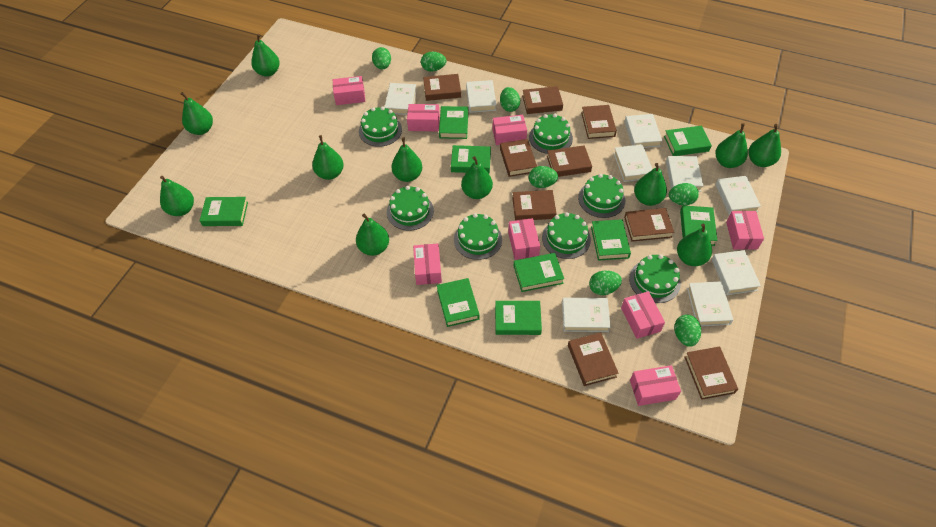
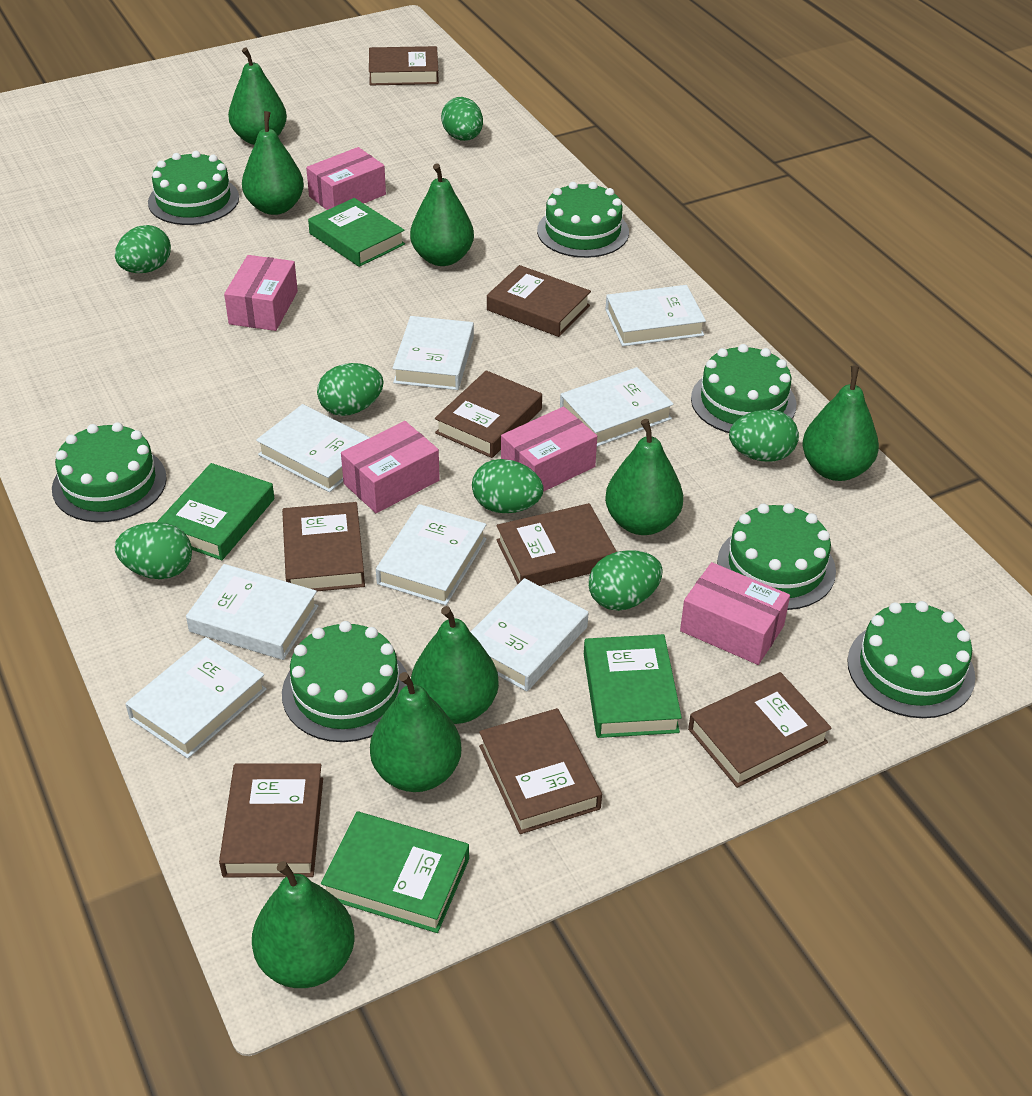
brown book: [423,74,461,101] [500,139,537,177] [512,190,557,221] [522,86,563,114] [547,145,592,177] [568,333,618,386] [581,105,617,139] [624,208,674,242] [684,346,738,400] = 9 -> [219,763,323,877] [282,502,365,591] [369,46,439,85] [435,370,542,458] [479,708,602,834] [487,265,591,337] [496,503,617,586] [688,672,832,788] = 8
green book: [200,197,248,226] [437,278,480,327] [439,106,468,139] [451,145,491,173] [495,301,542,335] [514,253,564,292] [591,219,631,261] [664,126,712,156] [680,205,718,246] = 9 -> [157,463,274,560] [308,198,405,267] [321,811,469,933] [584,634,682,738] = 4
green pear: [160,176,194,216] [181,92,213,135] [251,34,280,77] [312,135,344,180] [356,214,389,256] [391,137,422,182] [461,156,493,199] [634,163,667,206] [677,224,712,266] [715,123,748,168] [748,124,781,167] = 11 -> [228,47,287,145] [242,111,304,215] [252,861,355,988] [370,672,462,792] [410,163,474,266] [411,606,499,724] [605,419,683,535] [802,366,879,481] = 8
pink box: [333,76,365,105] [407,104,440,131] [413,243,442,285] [492,115,527,145] [508,218,540,260] [621,291,665,339] [630,365,681,406] [726,211,764,250] = 8 -> [224,255,298,331] [306,147,386,210] [341,421,440,513] [501,407,597,492] [680,562,790,665] = 5
white book: [384,83,417,115] [466,80,496,113] [562,298,611,332] [613,144,652,182] [624,114,662,148] [666,156,703,192] [687,281,733,326] [712,250,761,295] [715,176,761,215] = 9 -> [125,637,267,759] [186,564,318,660] [256,404,370,492] [376,504,487,605] [392,316,474,390] [471,578,588,691] [560,367,674,447] [605,285,706,346] = 8

